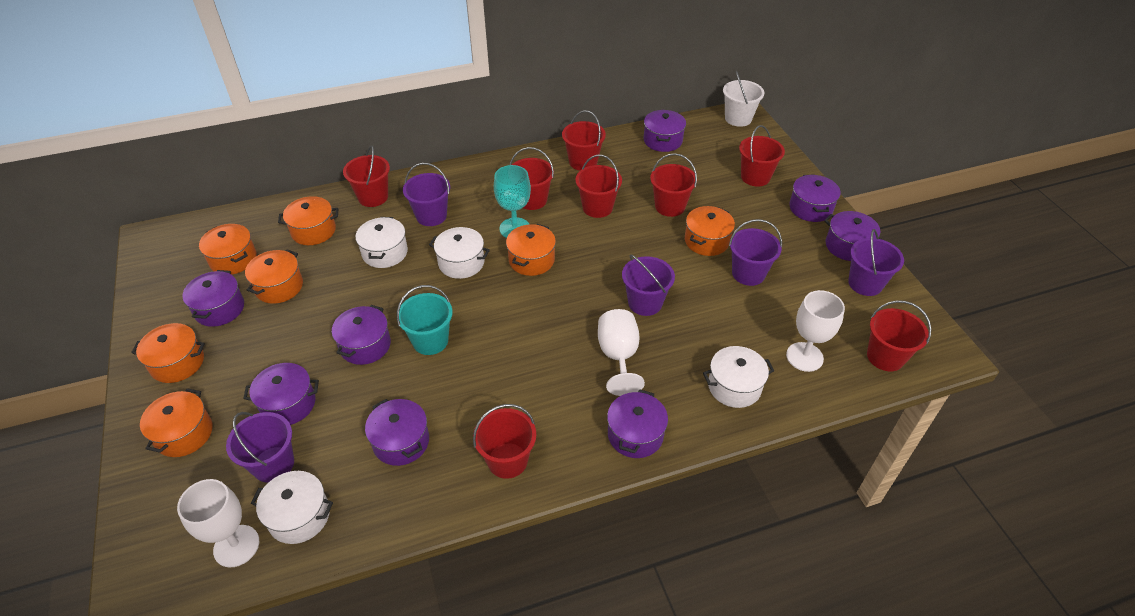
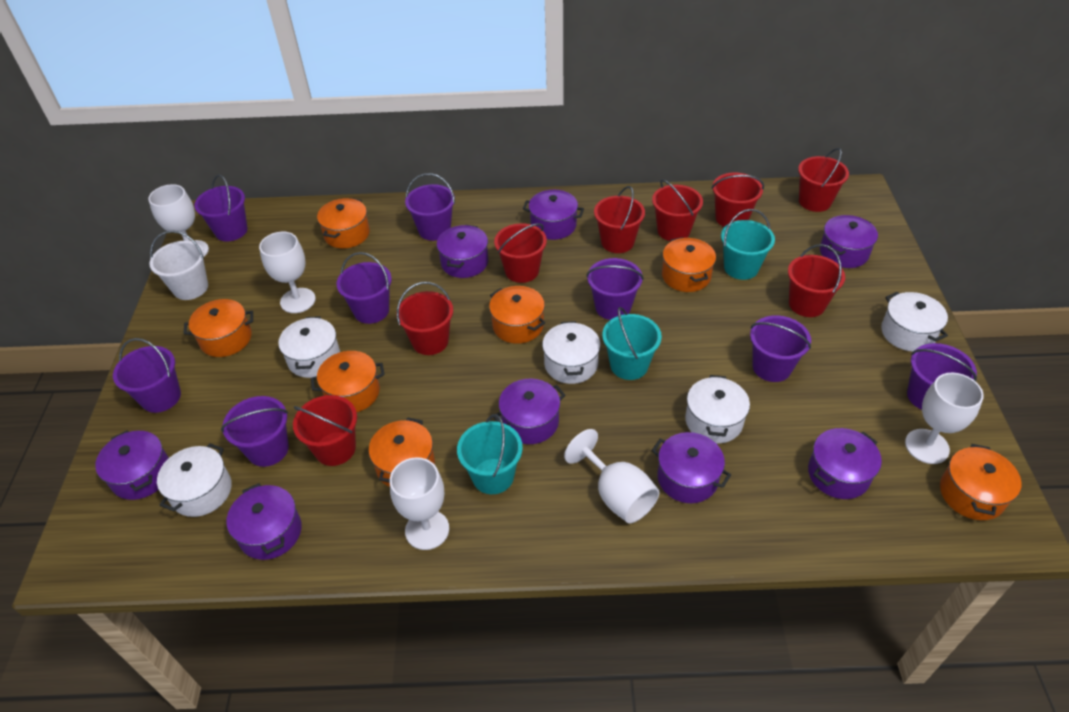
purple bucket: [226,412,294,483] [403,163,450,226] [622,255,675,316] [729,219,782,286] [848,229,904,296] = 5 -> [113,338,181,413] [194,175,248,241] [221,396,289,467] [336,252,392,324] [405,173,455,241] [586,258,644,320] [750,315,811,382] [907,343,977,410] = 8
turquoise bucket: [397,285,453,355] = 1 -> [457,414,523,494] [602,307,662,380] [721,209,775,280] = 3
turquoise goblet: [494,165,531,238] = 1 -> none = 0
white goblet: [177,479,259,567] [598,309,645,396] [786,290,845,372] = 3 -> [148,184,209,257] [259,232,316,313] [390,457,449,550] [564,429,660,523] [905,373,984,464] = 5
white pot: [251,471,333,544] [355,217,408,268] [429,227,490,279] [703,346,774,408] = 4 -> [157,443,232,517] [278,316,340,378] [542,321,601,384] [685,375,750,444] [881,292,948,352] = 5

